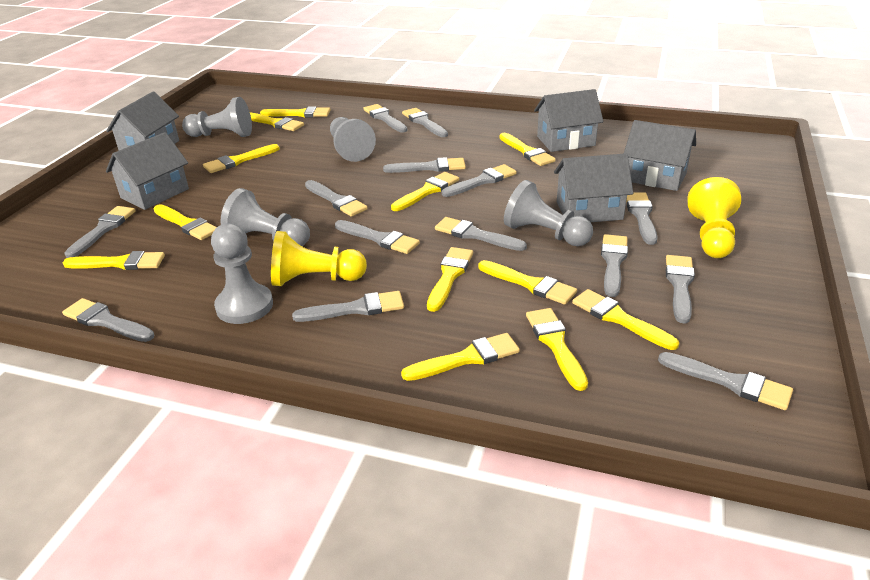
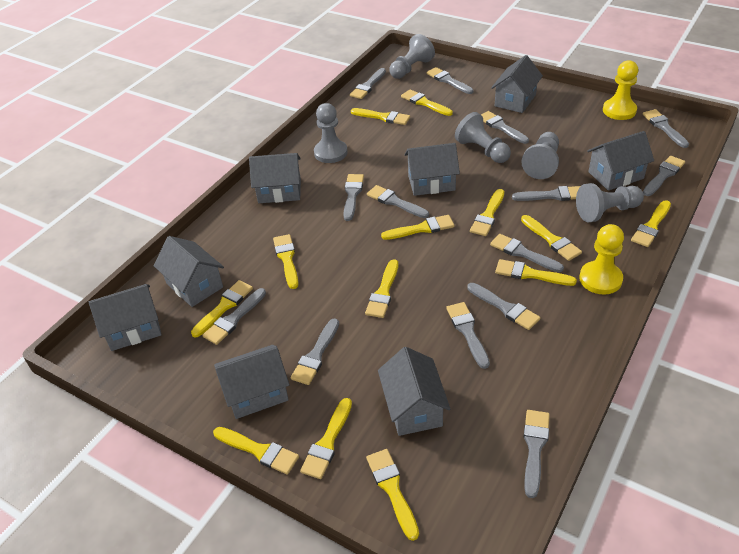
grey house: [106,92,179,150] [106,132,189,210] [534,89,603,152] [554,153,633,222] [624,120,696,191] = 5 -> [89,284,162,351] [154,236,224,307] [214,345,290,419] [249,153,301,203] [378,347,450,436] [404,143,460,196] [491,55,543,113] [587,131,654,191] = 8
yellow brush: [62,251,165,270] [153,204,217,240] [203,144,280,173] [250,112,304,131] [260,106,330,118] [391,172,459,211] [401,333,520,381] [427,247,473,312] [478,260,577,305] [499,133,556,166] [526,308,588,391] [572,289,679,350] = 12 -> [191,280,253,337] [213,427,299,475] [273,234,299,289] [300,398,352,479] [351,108,410,125] [365,259,398,318] [366,449,419,541] [381,215,454,240] [401,89,453,116] [470,189,504,236] [495,259,577,286] [521,215,582,261] [631,200,671,247] = 13

